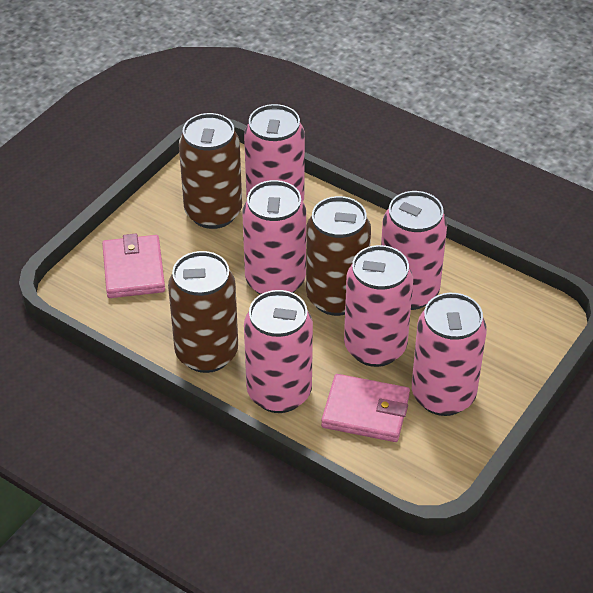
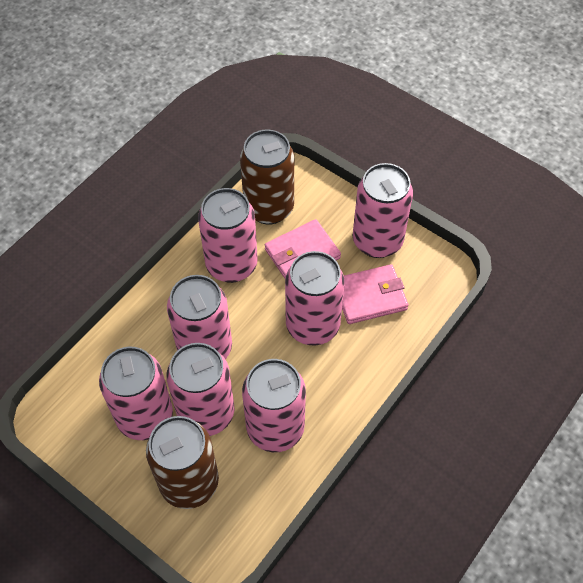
brown can: [168,251,238,373] [179,113,242,229] [306,196,371,316] = 3 -> [146,416,219,509] [240,130,294,225] = 2
pink can: [242,180,306,295] [244,104,305,201] [244,290,313,413] [344,245,413,367] [381,191,447,310] [412,293,487,416] = 6 -> [99,347,173,440] [166,343,235,436] [167,275,232,360] [198,188,258,283] [242,359,306,452] [285,251,345,345] [353,163,413,258] = 7

